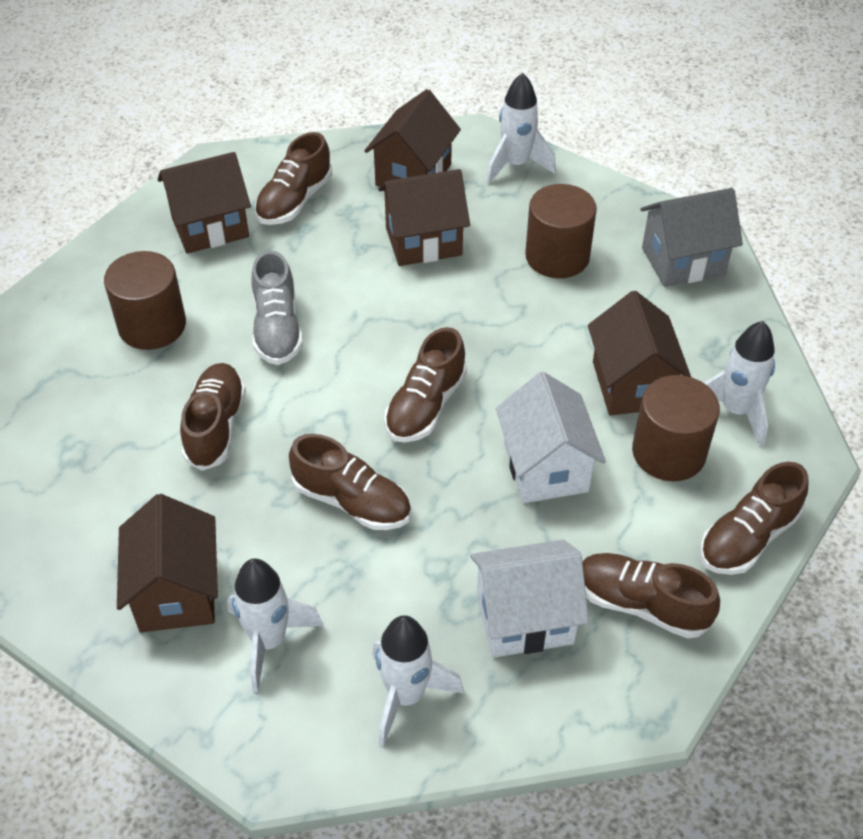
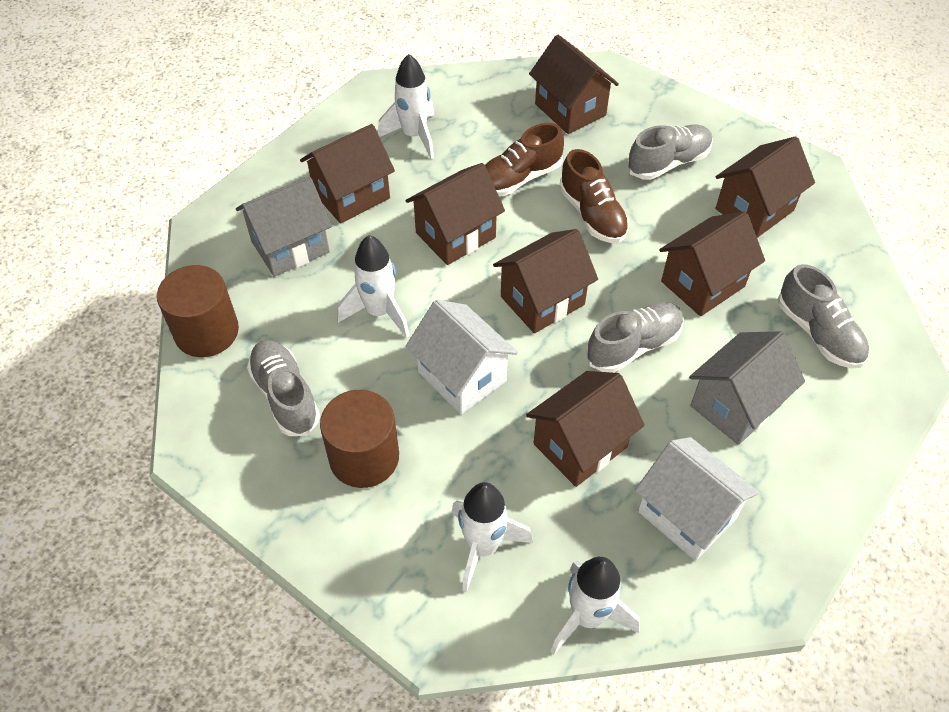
brown cylinder: [104,251,186,350] [525,184,597,278] [632,375,720,481] = 3 -> [157,265,239,357] [320,390,399,488] = 2
brown house: [117,494,218,632] [158,152,251,254] [365,89,461,187] [378,169,470,266] [588,291,691,415] = 5 -> [300,124,395,223] [406,163,505,265] [493,229,598,333] [526,371,645,487] [529,35,619,134] [659,212,765,316] [715,136,815,238] = 7
brown shoe: [180,363,246,471] [254,132,332,225] [289,434,411,530] [384,327,467,442] [582,553,720,638] [700,462,809,575] = 6 -> [485,123,564,196] [559,149,629,243] = 2
grey house: [641,188,743,287] = 1 -> [236,177,332,277] [689,331,805,445] = 2
grey shoe: [251,250,303,365] = 1 -> [247,340,320,436] [586,302,684,373] [627,125,713,180] [778,264,869,368] = 4

